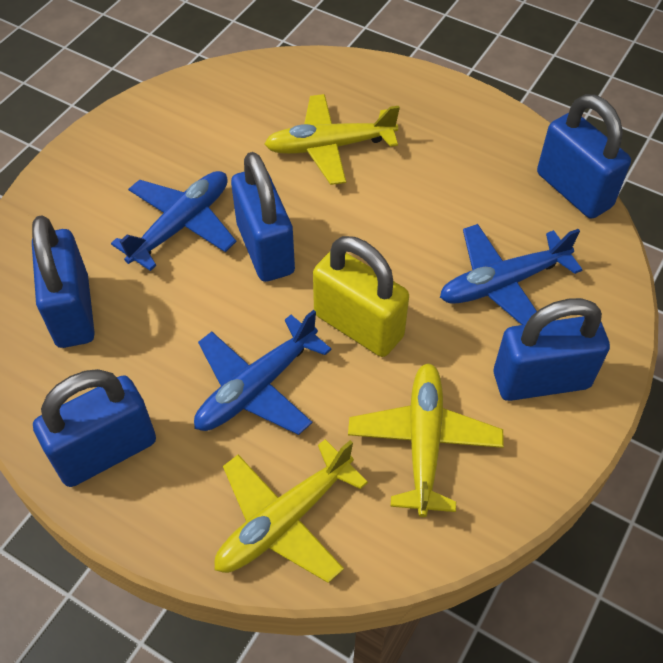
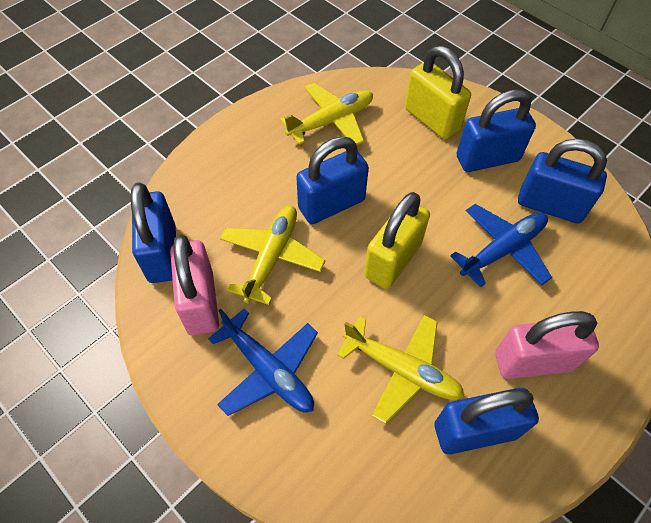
blue plane: [111,171,236,271] [194,310,332,435] [440,224,582,325] = 3 -> [208,309,318,416] [450,204,552,288] = 2
pink padlock: none = 0 -> [170,235,219,336] [495,311,599,379] = 2
yellow padlock: [313,236,409,357] = 1 -> [364,192,430,289] [405,46,471,139] = 2

